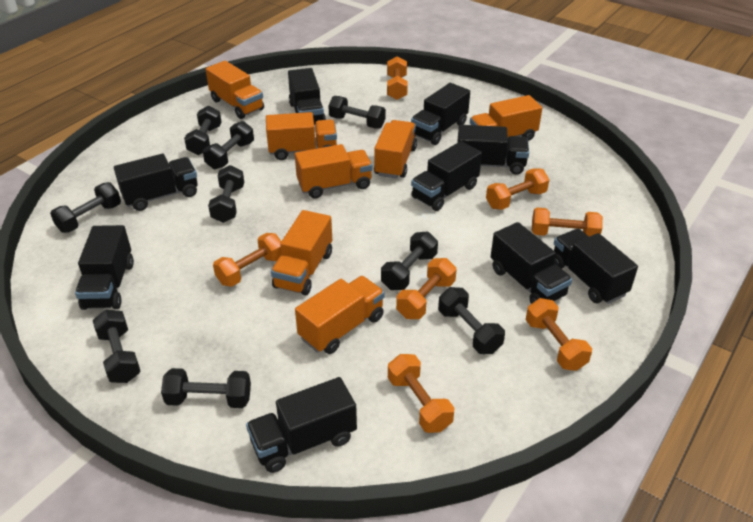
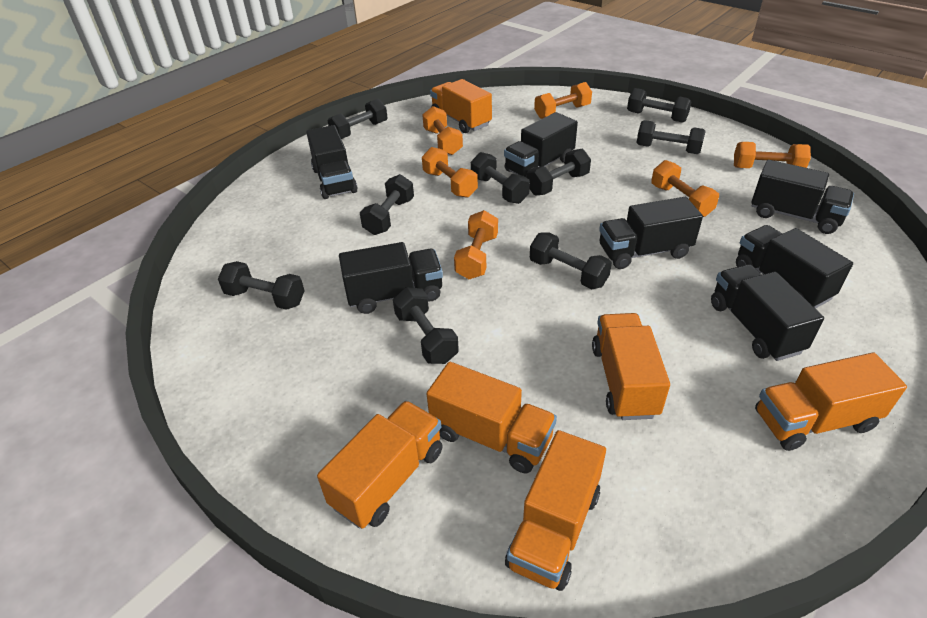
black truck: [75,225,134,310] [114,154,198,211] [246,377,357,473] [288,68,326,126] [411,83,470,145] [411,141,482,211] [457,125,529,175] [491,222,572,304] [554,229,638,304] = 9 -> [306,125,357,199] [339,242,443,314] [504,112,578,178] [599,197,703,269] [711,264,824,361] [736,225,853,309] [751,160,854,234] = 7
orange dumbbell: [213,233,281,287] [387,56,408,100] [388,354,454,433] [396,258,457,319] [486,168,549,210] [526,298,592,371] [532,207,603,237] = 7 -> [422,106,463,155] [422,147,478,198] [454,210,498,279] [534,82,592,119] [651,160,719,217] [734,142,811,168] = 6
orange truck: [205,61,264,119] [266,112,337,160] [271,210,332,295] [295,144,373,198] [295,276,385,354] [374,120,417,178] [470,95,542,141] = 7 -> [317,401,443,529] [427,362,557,473] [430,79,492,133] [505,430,606,591] [592,313,670,420] [755,353,907,451] = 6

